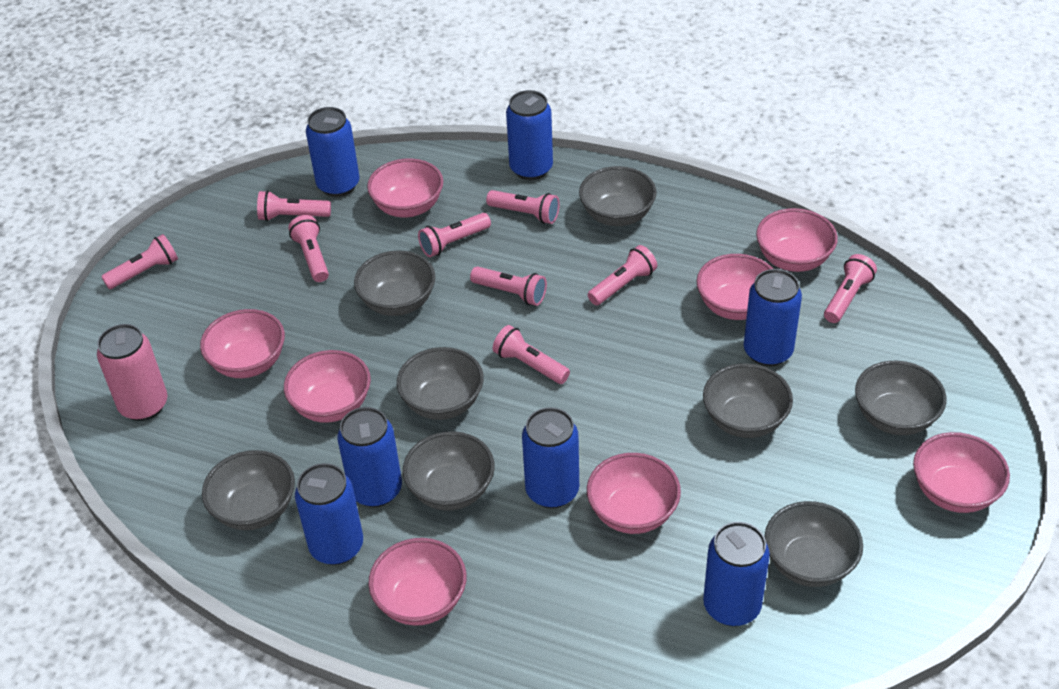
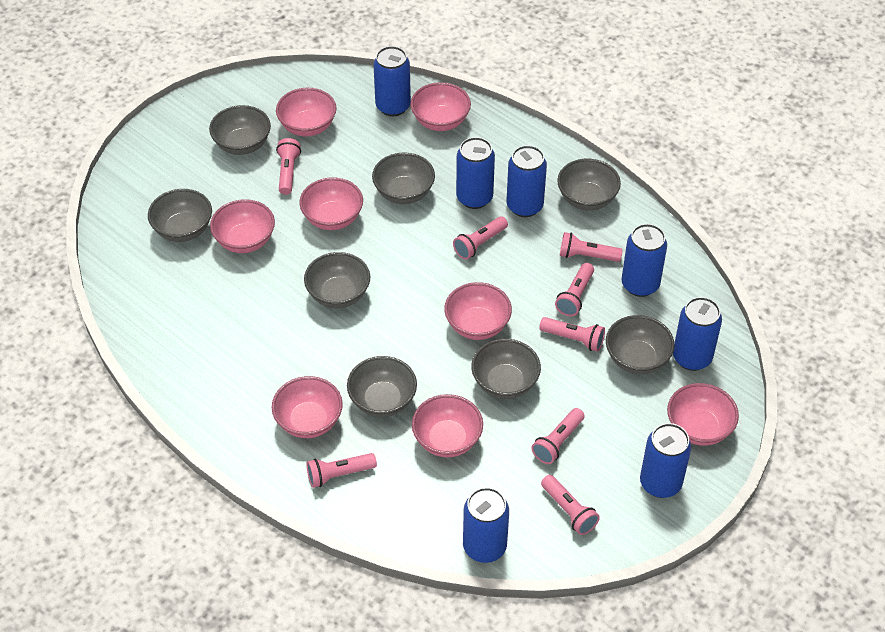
pink can: [97,324,167,421] = 1 -> none = 0
pink flashlight: [101,234,178,289] [257,190,331,221] [288,215,329,282] [418,213,491,257] [470,266,547,306] [486,190,560,224] [493,325,570,384] [588,245,657,305] [824,254,877,323] = 9 -> [276,138,301,195] [307,453,377,488] [453,216,508,260] [532,408,585,464] [539,317,605,352] [541,475,600,535] [555,263,594,316] [560,232,623,262] = 8

